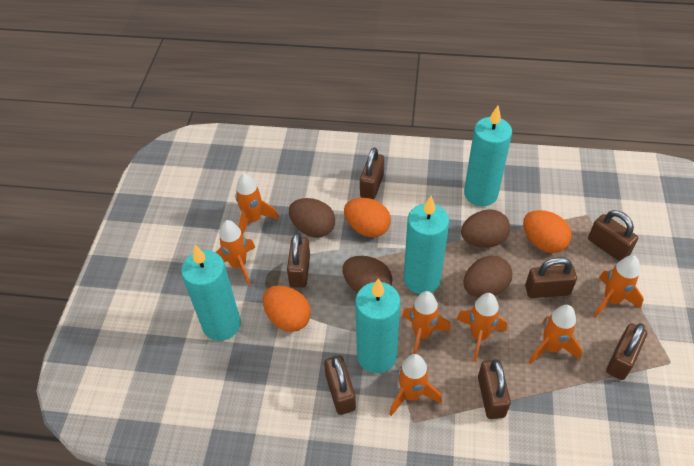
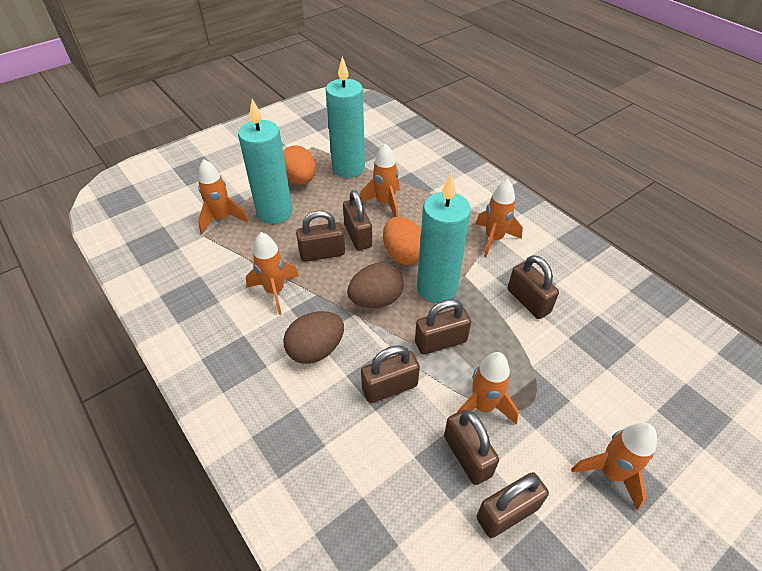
brown egg: [289,198,335,238] [343,256,392,293] [461,209,510,248] [463,255,512,297] = 4 -> [283,311,344,364] [347,263,404,308] = 2
orange egg: [263,285,311,332] [344,198,391,237] [523,210,572,253] = 3 -> [283,145,316,185] [383,217,421,265] = 2
orange rocket: [216,220,255,285] [235,173,279,234] [389,354,442,416] [402,291,451,354] [456,293,507,362] [529,305,582,364] [594,255,644,318] = 7 -> [198,159,248,234] [246,232,299,315] [360,143,400,217] [457,352,519,424] [476,179,523,257] [571,423,657,510] = 6
turquoise candle: [181,245,241,341] [355,278,401,373] [404,196,449,294] [464,106,512,206] = 4 -> [238,99,293,224] [326,56,365,178] [417,173,471,303] = 3

